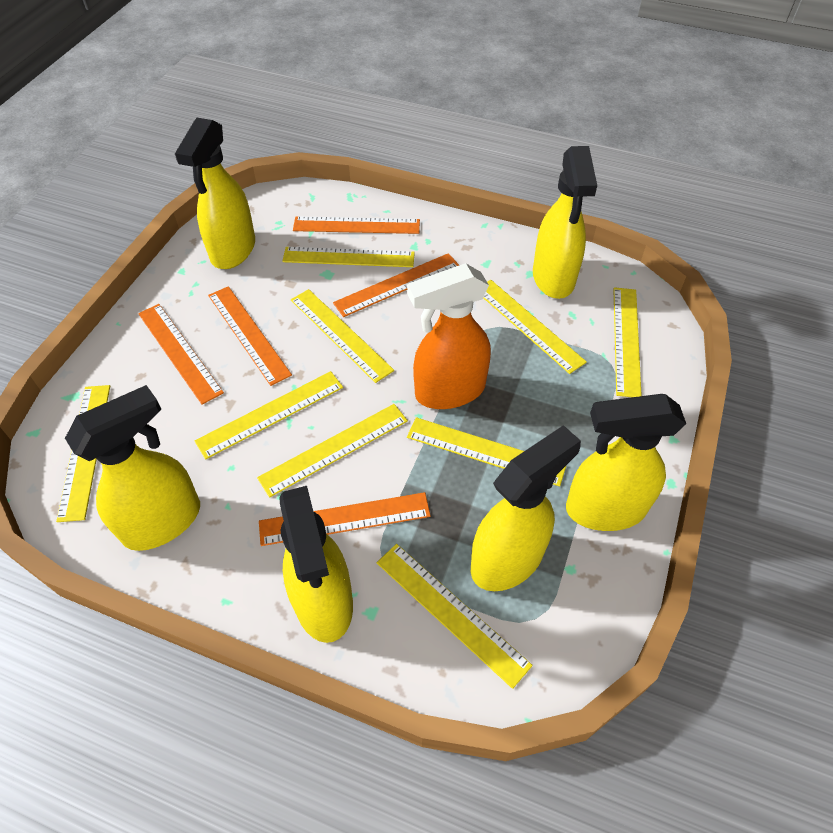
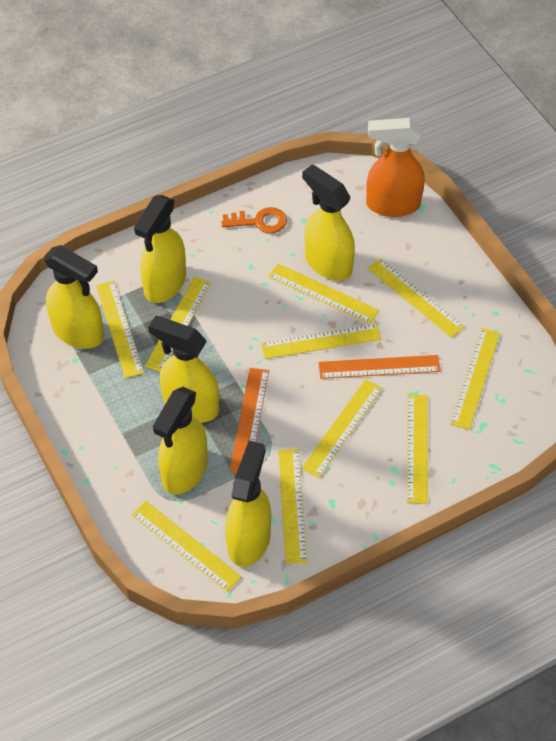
orange key: none = 0 -> [221,207,287,233] = 1
orange ruler: [138,304,224,405] [208,286,292,386] [259,492,431,546] [293,216,420,234] [333,253,459,317] = 5 -> [229,368,269,473] [319,355,440,379] = 2
yellow ruler: [56,385,110,522] [195,371,343,459] [257,404,408,497] [282,247,415,267] [291,289,394,383] [377,544,533,689] [407,417,567,486] [483,280,587,374] [613,287,642,397] = 9 -> [96,280,144,378] [132,501,241,592] [145,277,211,372] [261,324,381,359] [268,263,379,324] [278,449,307,564] [301,379,382,478] [367,258,465,338] [407,394,428,504] [450,328,500,430] = 10

